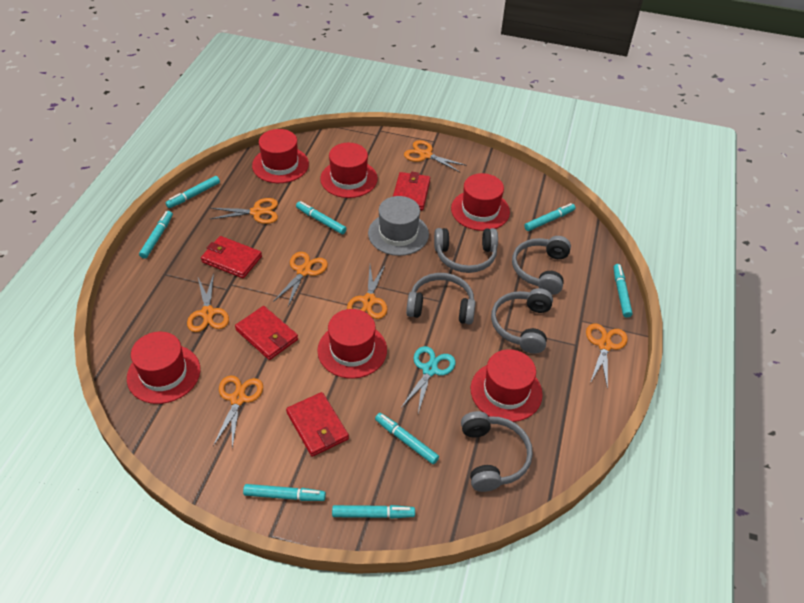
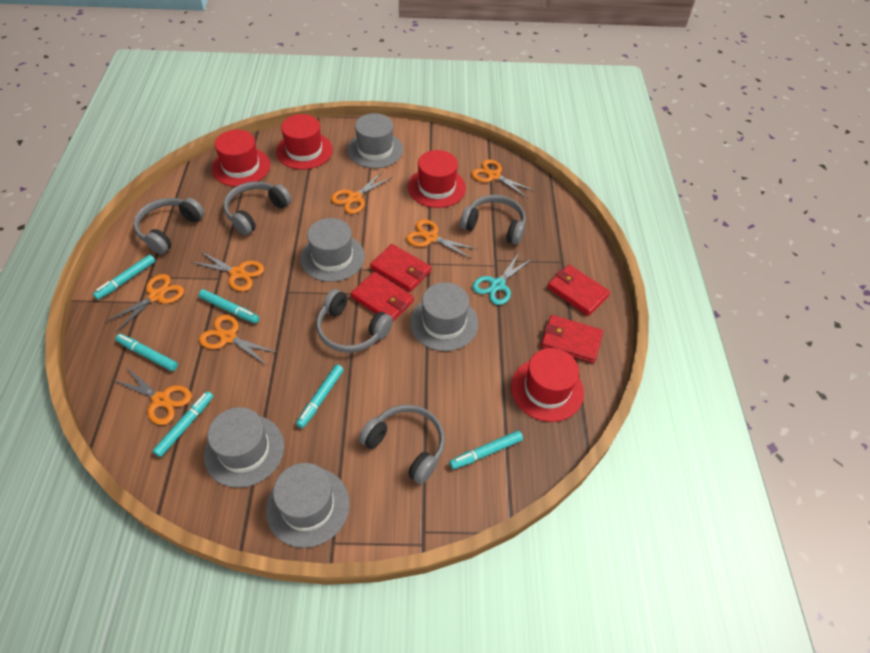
grey hat: [368,196,429,256] = 1 -> [204,407,284,488] [266,463,350,548] [300,218,365,282] [347,113,403,168] [410,282,478,351] = 5
red hat: [127,332,200,404] [252,129,309,183] [317,309,387,379] [320,143,378,198] [451,173,510,231] [471,349,543,422] = 6 -> [212,130,270,187] [276,114,333,170] [408,150,466,208] [511,348,584,422] = 4
turquoise marker: [139,211,173,259] [166,176,220,208] [243,484,326,501] [296,201,347,234] [332,505,415,519] [375,413,439,464] [524,203,575,231] [614,264,633,318] = 8 -> [93,254,155,300] [115,334,178,371] [152,391,213,457] [199,289,260,323] [296,364,344,428] [449,430,523,469] = 6

